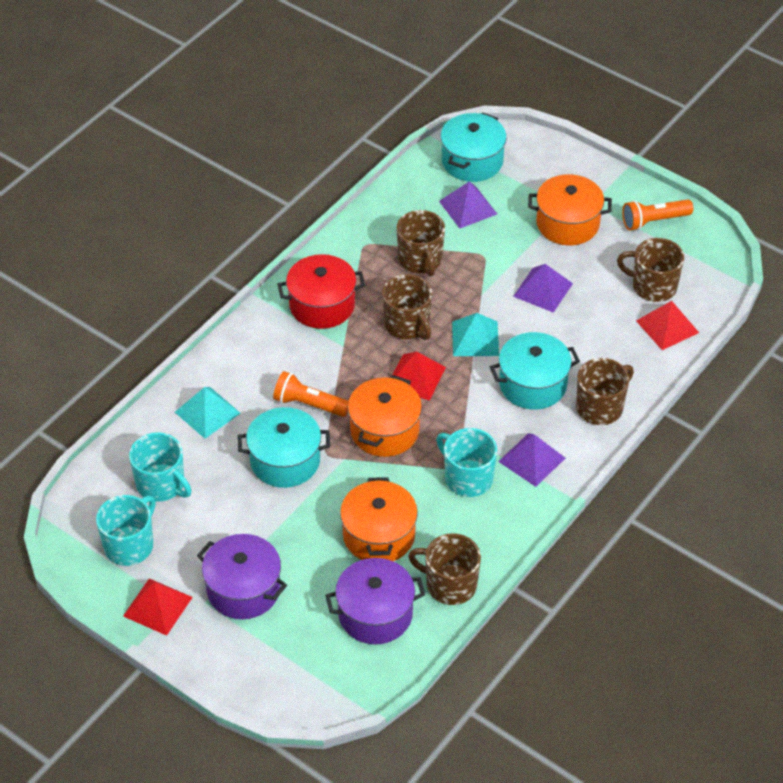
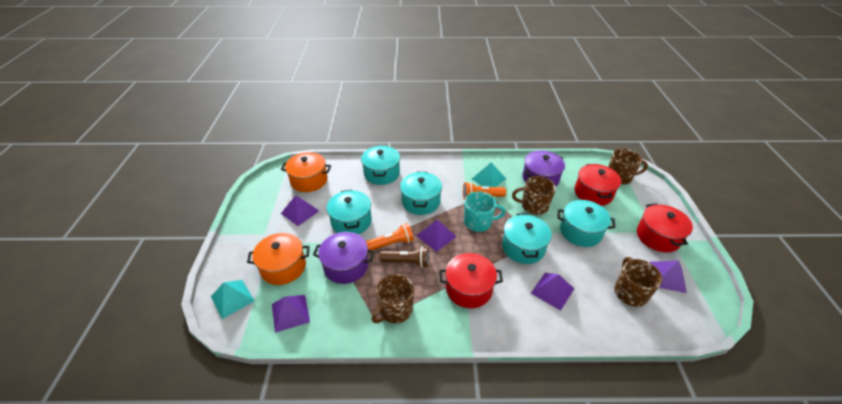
brown flashlight: none = 0 -> [379,246,429,268] = 1
brown mug: [382,274,432,340] [397,210,445,276] [408,533,481,605] [576,358,634,425] [617,238,684,302] = 5 -> [372,274,414,323] [512,176,556,215] [608,149,648,185] [614,257,663,307] = 4
orange pot: [340,477,418,561] [348,375,422,457] [528,174,612,245] = 3 -> [247,233,310,285] [281,152,331,192] = 2
purple pyramid: [439,181,497,229] [498,433,565,487] [513,264,573,313] = 3 -> [272,295,310,333] [281,195,319,226] [417,220,457,252] [531,273,574,311] [649,260,687,293] = 5
red pot: [278,254,365,329] = 1 -> [439,253,503,308] [574,164,621,206] [637,203,693,252] = 3
red pyramid: [123,578,193,636] [393,351,446,401] [636,301,699,350] = 3 -> none = 0
turquoise mug: [96,495,156,566] [129,432,192,502] [436,428,497,497] = 3 -> [464,191,506,232] = 1
turquoise pot: [238,407,330,488] [441,113,507,182] [490,332,580,410] = 3 -> [327,189,372,234] [361,146,400,185] [400,172,442,215] [502,214,552,264] [558,200,615,247] = 5

